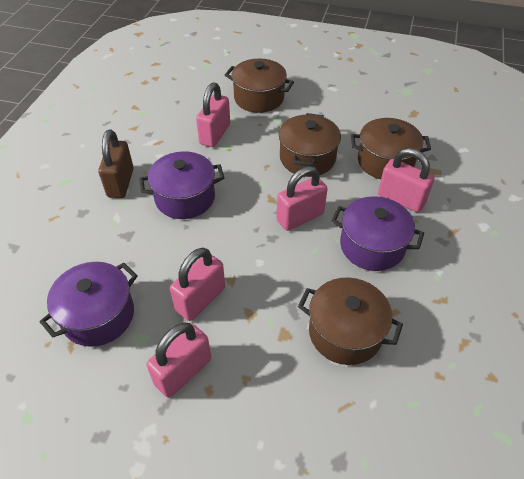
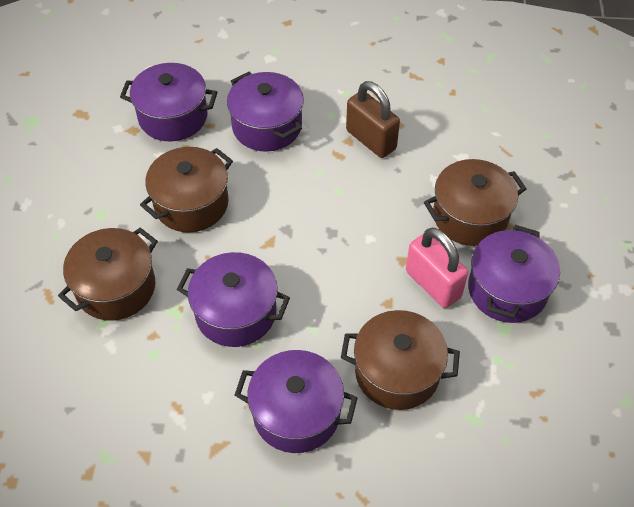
pink padlock: [146,323,211,398] [170,248,225,321] [196,83,230,147] [277,166,328,231] [378,148,434,212] = 5 -> [406,228,468,308] = 1
purple pot: [40,262,138,347] [139,151,224,219] [331,196,424,271] = 3 -> [120,63,217,141] [177,252,290,347] [227,72,304,152] [235,350,357,453] [468,225,560,323] = 5

